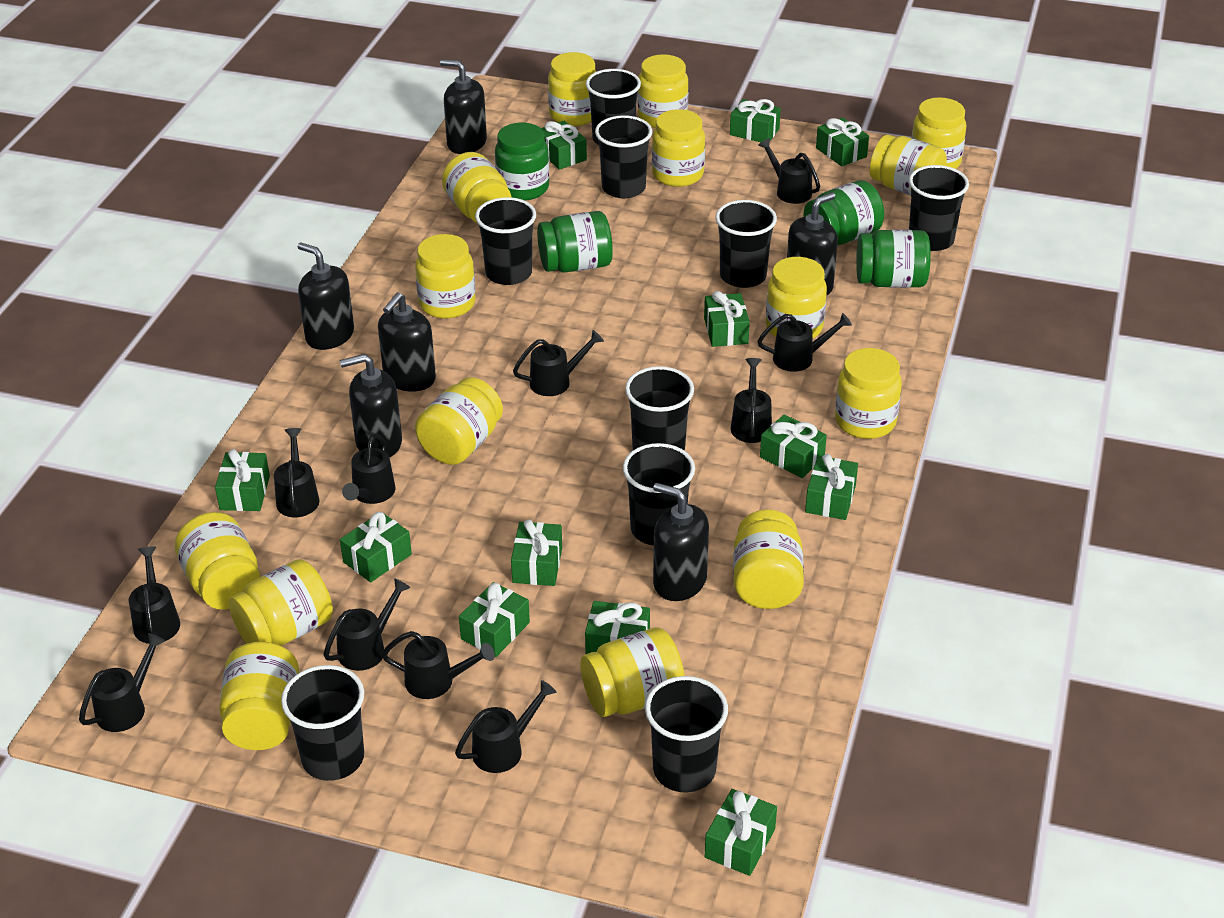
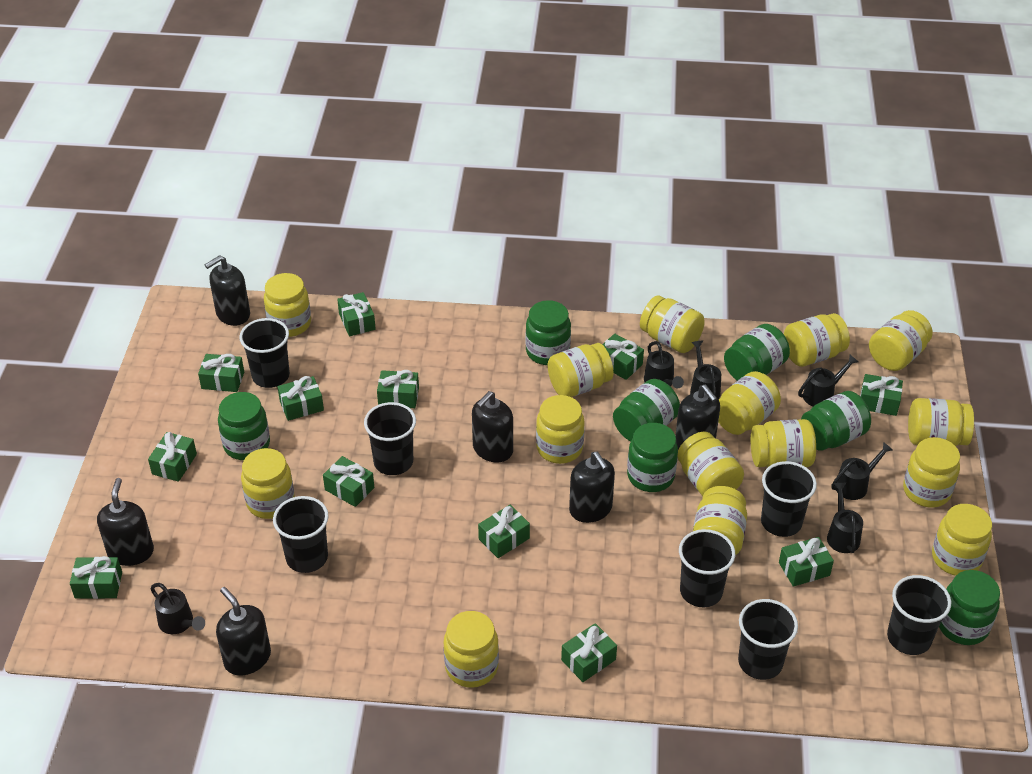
black cup: [281,665,364,781] [475,197,536,285] [586,69,641,145] [595,115,652,198] [623,443,695,545] [625,366,694,451] [645,676,728,792] [715,200,777,288] [909,165,969,251] = 9 -> [239,318,290,388] [273,496,329,573] [364,402,416,475] [679,529,735,607] [738,599,798,680] [761,461,817,537] [887,575,951,655] = 7
black watering can: [79,633,165,732] [129,546,180,644] [274,428,319,517] [323,578,410,671] [342,433,395,504] [382,631,495,699] [455,680,557,773] [513,330,604,396] [731,358,772,443] [758,138,820,204] [758,313,852,372] = 11 -> [151,583,205,634] [644,341,684,388] [690,340,721,399] [798,355,858,406] [827,482,863,553] [831,442,893,500] = 6
green jar: [495,123,549,201] [537,211,613,273] [804,180,884,245] [856,230,931,288] = 4 -> [218,392,270,460] [526,300,571,365] [613,379,680,441] [627,423,678,492] [724,324,790,381] [801,391,871,451] [939,570,1000,645] = 7

